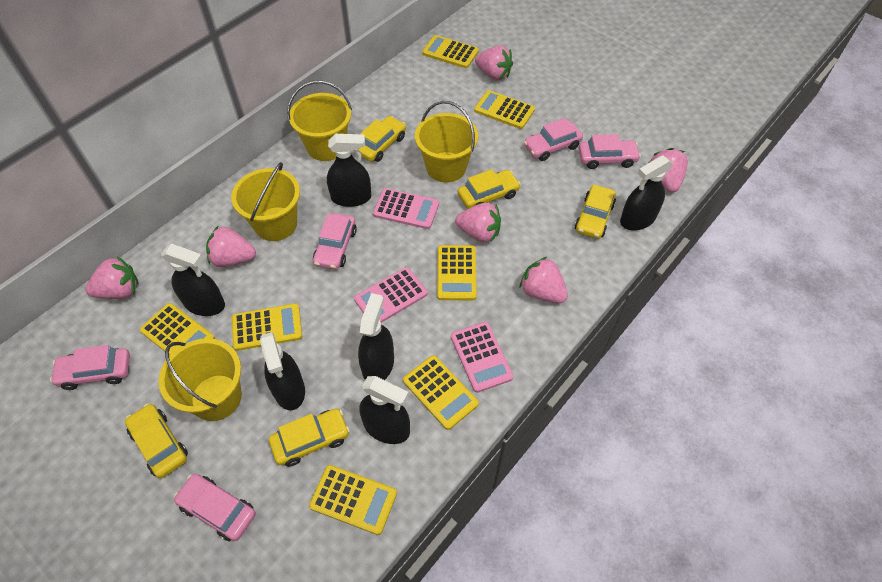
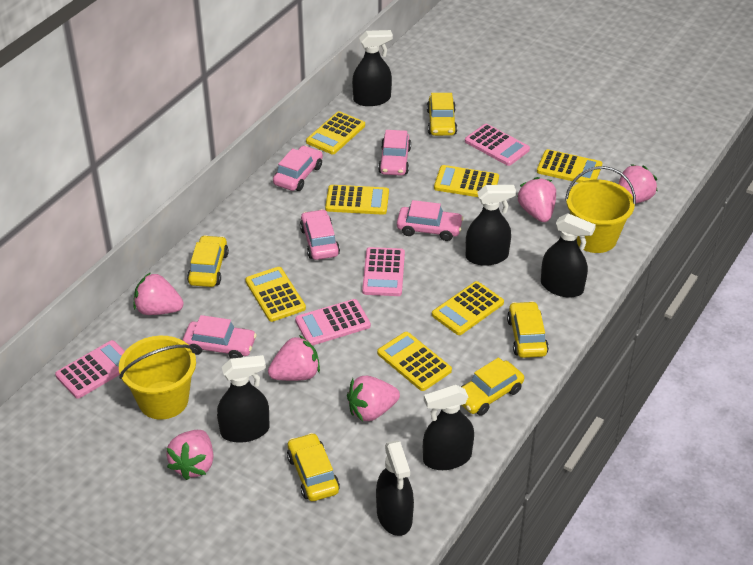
pink calculator: [354,267,428,323] [373,188,439,229] [451,322,513,393] = 3 -> [55,340,125,399] [295,299,371,346] [362,247,405,296] [465,124,530,166] = 4
yellow bucket: [159,338,242,421] [231,162,300,241] [287,80,352,161] [415,101,478,183] = 4 -> [119,336,196,420] [565,166,636,253] = 2

